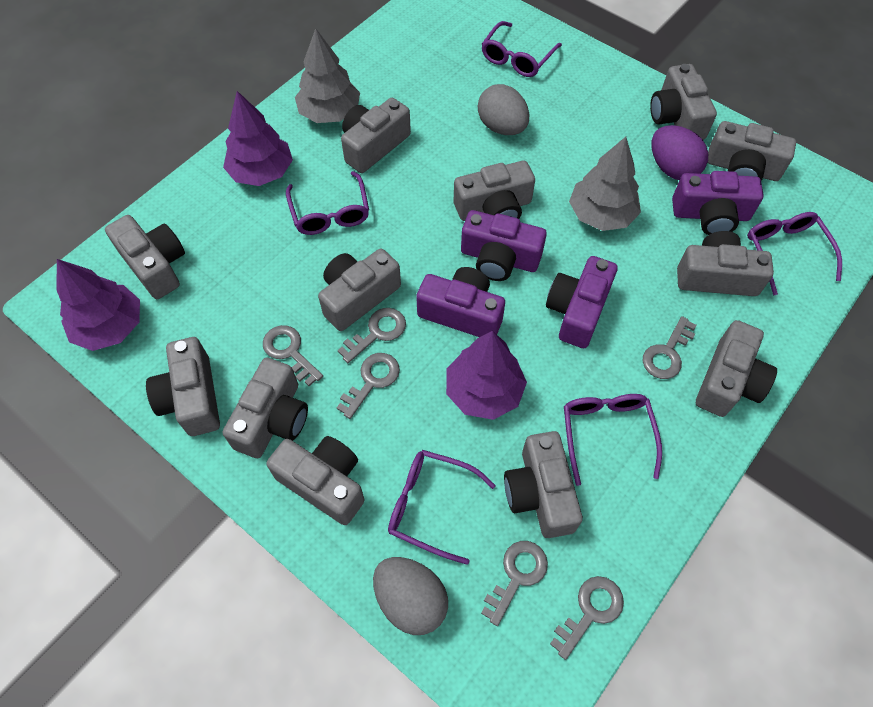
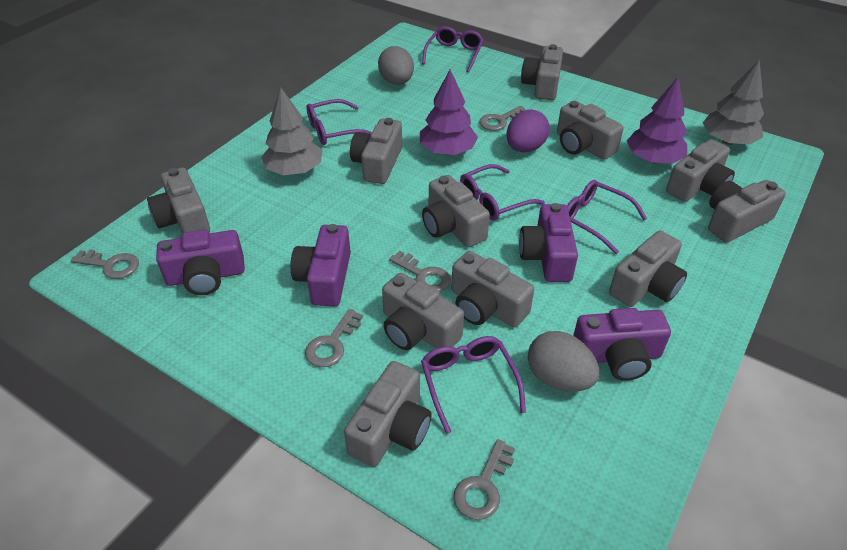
grey camera: [105,215,185,299] [146,337,220,436] [223,358,308,458] [266,436,365,525] [318,249,401,331] [341,98,411,173] [454,160,535,221] [504,431,583,538] [650,64,717,140] [677,231,774,296] [696,320,777,417] [708,121,796,181] = 12 -> [147,168,210,234] [344,361,432,467] [350,118,402,184] [382,273,464,350] [422,175,490,247] [451,251,534,327] [521,44,563,100] [557,101,624,160] [609,231,687,307] [666,139,735,202] [708,180,786,242] = 11
grey key: [263,325,323,386] [337,353,400,419] [338,308,406,363] [481,541,548,626] [550,576,624,660] [643,316,696,379] = 6 -> [71,250,139,279] [305,309,363,367] [389,251,451,292] [454,439,515,520] [479,106,526,131] = 5
purple tree: [56,259,140,351] [223,91,293,186] [446,331,527,420] = 3 -> [420,69,478,155] [627,77,687,164] = 2

